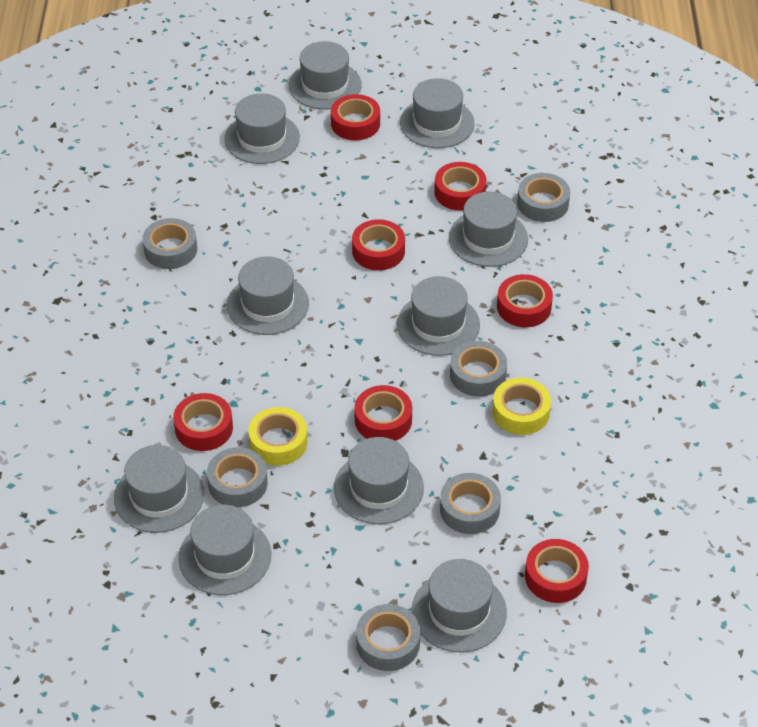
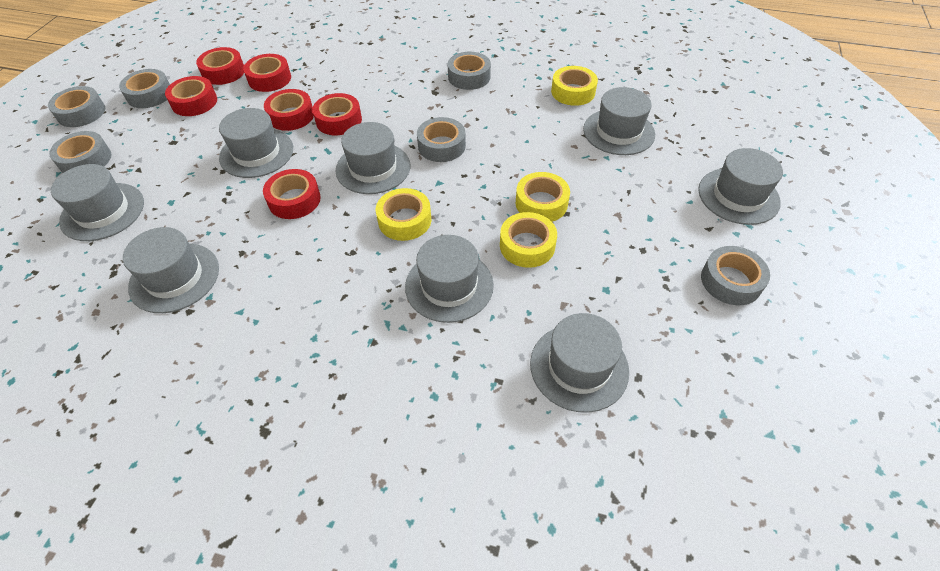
grey hat: [114,445,204,533] [178,505,271,595] [224,93,300,164] [227,257,309,335] [289,41,362,109] [334,437,424,524] [397,276,480,356] [400,78,475,148] [412,559,507,652] [449,192,528,267] = 10 -> [51,164,144,241] [123,227,219,313] [219,108,293,178] [336,122,410,194] [405,235,494,323] [530,313,629,413] [583,87,655,155] [698,148,783,225] = 8
red tape: [173,393,233,451] [331,94,380,140] [352,219,405,270] [354,385,412,441] [434,162,486,211] [497,274,553,327] [525,539,589,603] = 7 -> [165,76,217,116] [196,47,244,85] [243,54,291,92] [263,169,321,219] [264,89,314,131] [312,93,362,135] = 6
yellow tape: [248,407,308,466] [492,378,551,435] = 2 -> [376,188,431,241] [500,212,557,268] [516,172,570,222] [551,66,598,106] = 4

